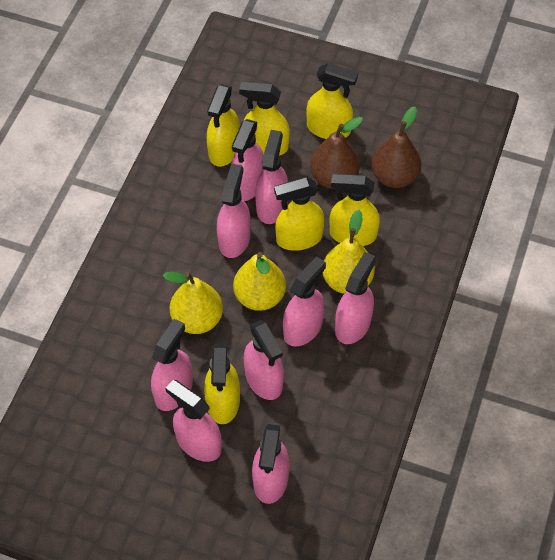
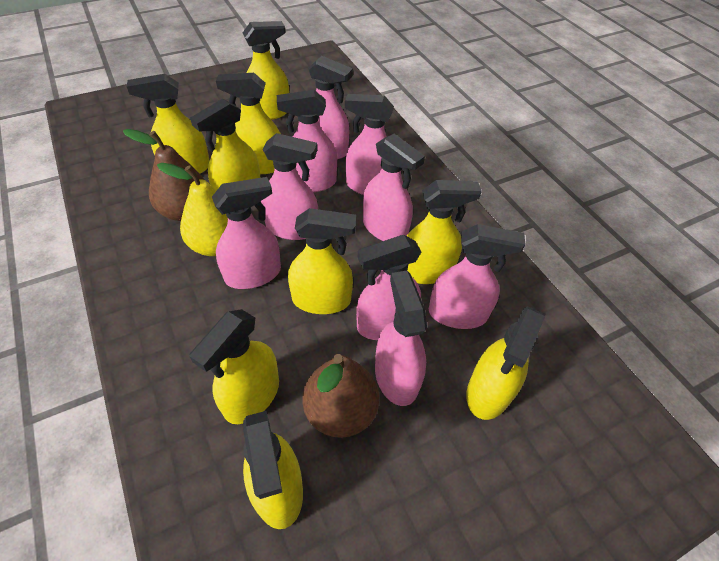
yellow pear: [163,272,223,334] [233,252,286,311] [323,210,375,294] = 3 -> [157,163,228,256] = 1
yellow spray bottle: [204,344,240,424] [207,84,240,167] [239,82,290,155] [274,177,325,251] [306,63,358,139] [329,174,380,246] = 6 -> [127,74,210,174] [189,309,279,424] [190,99,260,191] [216,73,281,174] [243,21,289,120] [243,411,303,529] [288,208,356,314] [407,180,482,284] [467,306,545,420] = 9

